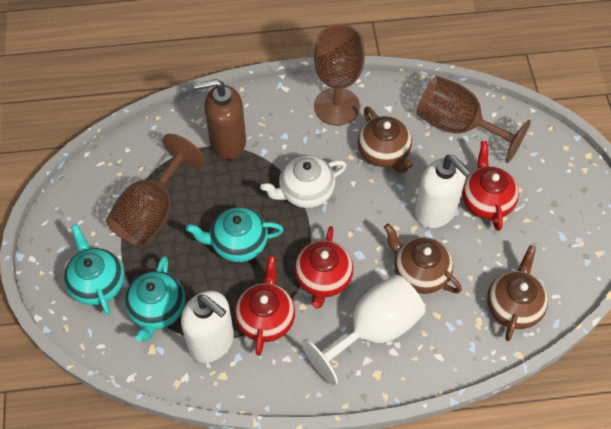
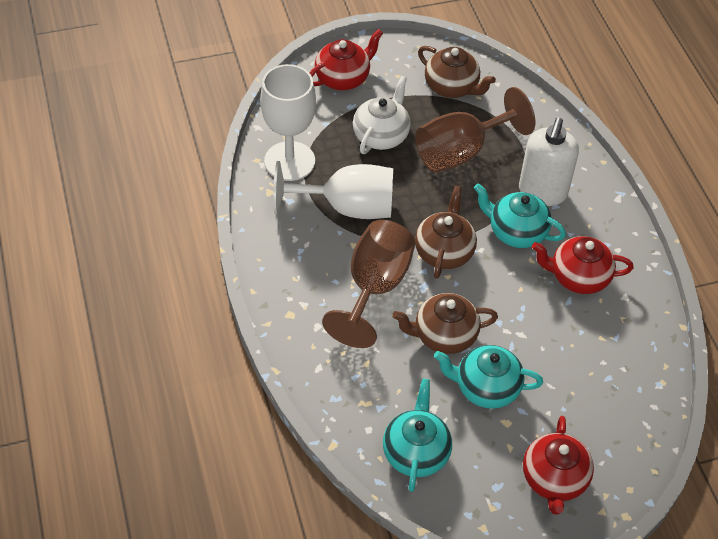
brown goblet: [106,134,205,247] [314,24,365,126] [416,76,531,163] = 3 -> [322,220,415,348] [415,87,535,173] = 2
brown soap dispenser: [194,79,246,159] = 1 -> none = 0
white goblet: [302,275,425,385] = 1 -> [260,64,316,181] [274,161,393,219] = 2
white soap dispenser: [181,291,234,363] [415,155,472,228] = 2 -> [519,117,579,206] = 1

